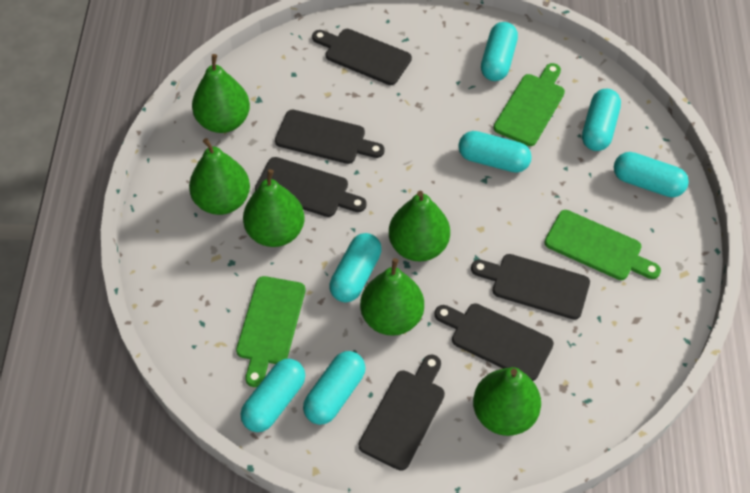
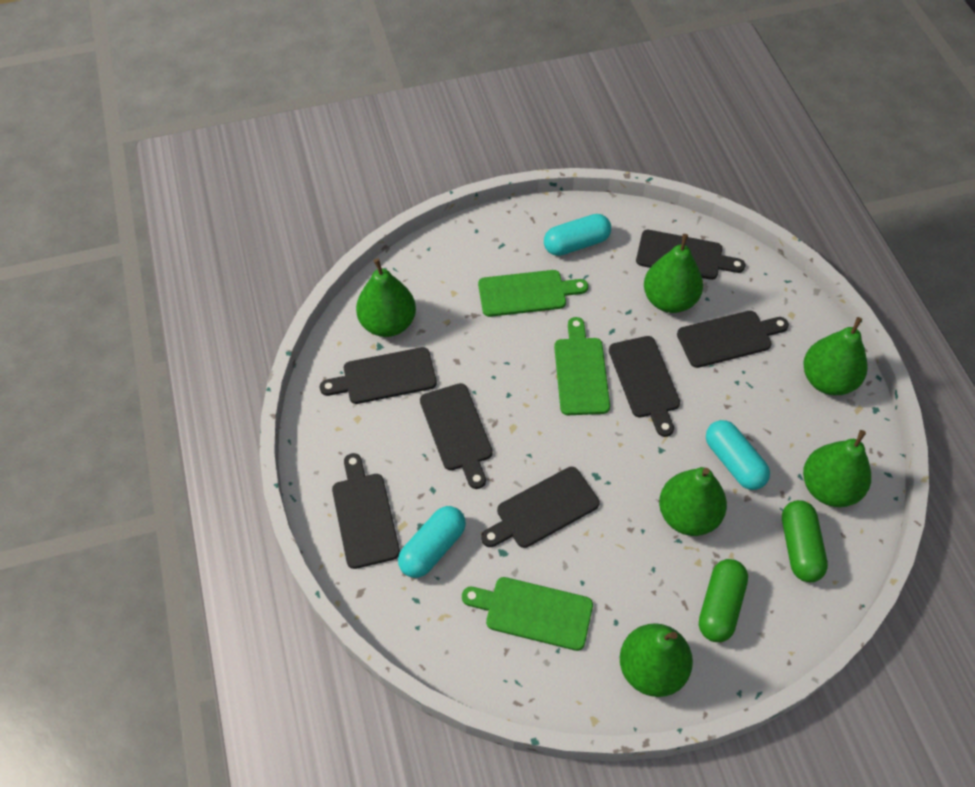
black cutting board: [255,157,367,217] [275,110,384,164] [312,29,412,85] [359,355,445,471] [434,303,554,381] [471,254,590,320] = 6 -> [320,347,437,404] [332,453,400,569] [420,383,493,489] [481,467,600,548] [609,336,680,437] [636,230,746,280] [677,311,789,368] = 7
green capsule: none = 0 -> [699,559,748,642] [782,500,828,582] = 2
turquoise capsule: [241,359,305,432] [303,351,366,425] [329,233,382,303] [458,131,532,173] [481,22,518,81] [582,89,621,151] [614,152,689,197] = 7 -> [398,506,466,578] [544,214,611,256] [706,420,770,490] = 3

